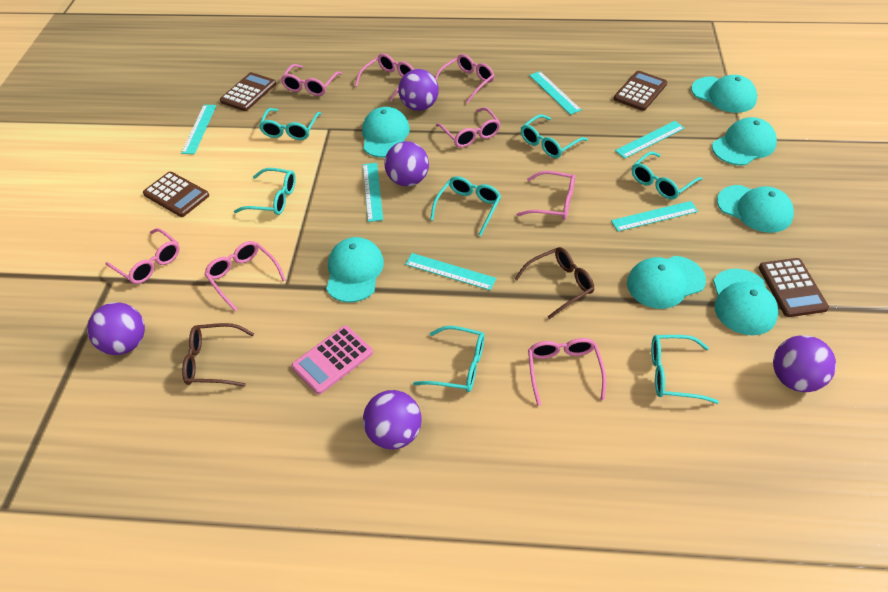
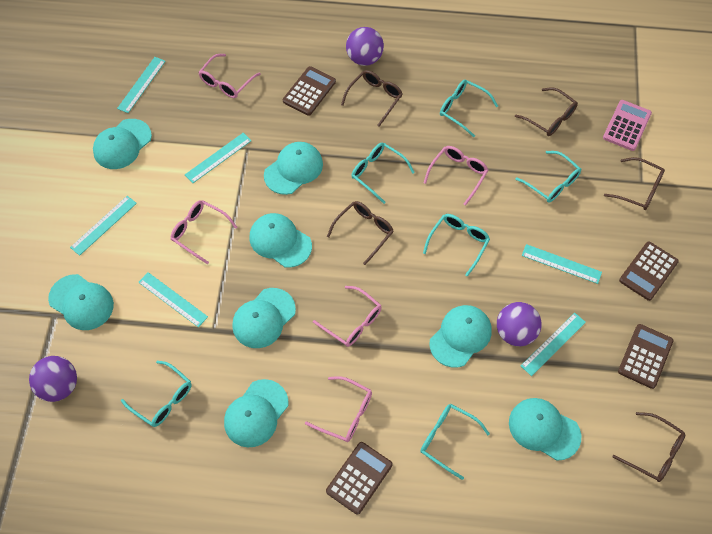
brown glasses: [182,323,254,387] [515,247,594,319] = 2 -> [327,201,394,265] [341,70,403,127] [515,87,578,136] [604,157,665,210] [612,412,685,482] = 5
pink glasses: [106,228,180,284] [204,241,286,311] [281,64,342,96] [355,53,414,102] [435,54,495,104] [436,107,501,148] [516,171,575,220] [528,338,606,406] = 8 -> [171,200,237,264] [198,54,261,98] [305,376,372,442] [313,286,382,347] [424,146,489,206] = 5
purple ball: [87,302,145,355] [363,390,422,449] [384,141,429,186] [398,69,439,111] [773,335,836,392] = 5 -> [29,356,77,402] [346,27,384,66] [497,302,542,346] = 3
turquoise cap: [326,237,384,303] [362,107,410,158] [627,256,706,309] [691,75,757,113] [712,117,777,165] [713,269,779,335] [717,185,794,233] = 7 -> [48,274,114,330] [93,119,152,169] [224,379,288,447] [232,288,296,348] [249,213,312,268] [264,142,323,195] [430,305,492,368] [509,398,581,461] = 8
turquoise glasses: [234,168,296,215] [259,108,321,140] [413,326,485,392] [430,176,501,236] [521,114,588,158] [632,151,703,200] [651,335,719,404] = 7 -> [121,361,192,427] [351,143,415,204] [420,404,490,480] [423,214,490,277] [440,80,498,137] [515,151,581,203] = 6

